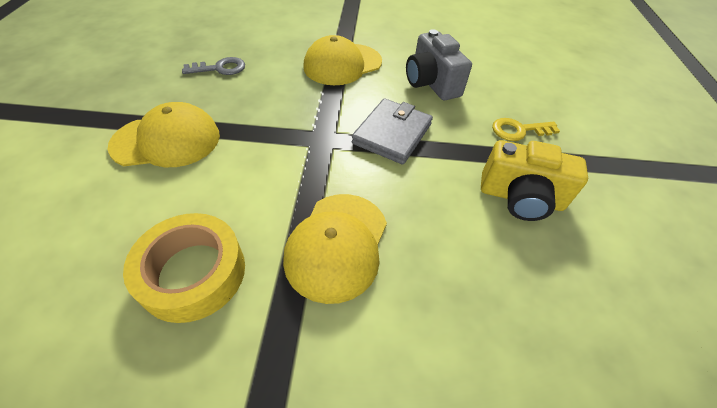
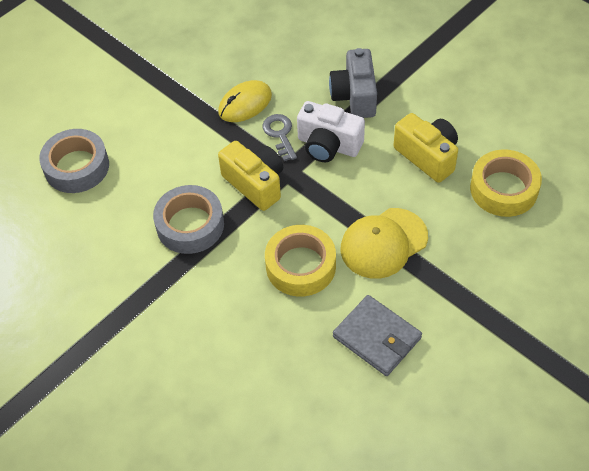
grey tape: none = 0 -> [39,129,109,193] [153,185,224,254] = 2
white camera: none = 0 -> [297,101,365,162] = 1
yellow camera: [481,140,588,221] = 1 -> [218,141,283,211] [393,113,458,183] = 2
yellow cap: [107,102,220,167] [283,194,387,304] [303,35,382,85] = 3 -> [341,208,428,279] = 1
yellow key: [492,118,560,141] = 1 -> none = 0
yellow mouse: none = 0 -> [218,80,272,122] = 1
yellow tape: [123,213,245,323] = 1 -> [265,225,336,297] [470,150,542,217] = 2

